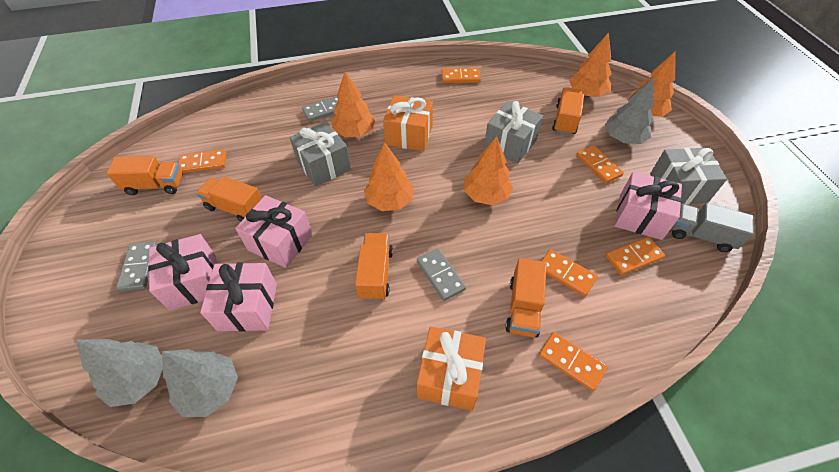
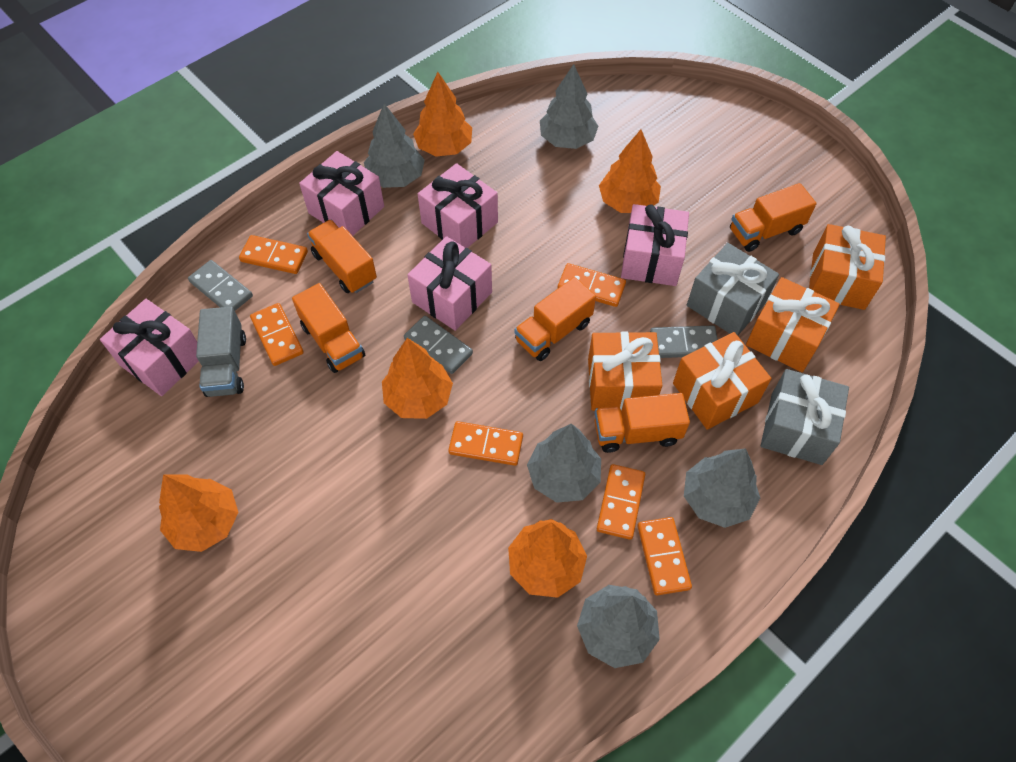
grey gift: [289,121,351,187] [484,101,543,164] [650,148,727,205] = 3 -> [687,243,779,336] [761,369,849,465] = 2
grey tree: [76,339,163,407] [162,349,238,417] [605,78,654,144] = 3 -> [364,103,425,188] [527,424,601,503] [540,64,598,149] [577,585,660,668] [684,448,760,528] = 5
orange gift: [383,95,433,151] [417,326,486,411] = 2 -> [588,332,662,411] [673,332,771,430] [746,277,840,372] [809,224,886,310] = 4
pink gift: [148,234,217,310] [200,263,277,331] [235,195,313,268] [614,172,682,240] = 4 -> [100,299,199,396] [299,151,384,236] [407,236,492,331] [418,163,498,248] [621,204,689,286] = 5

